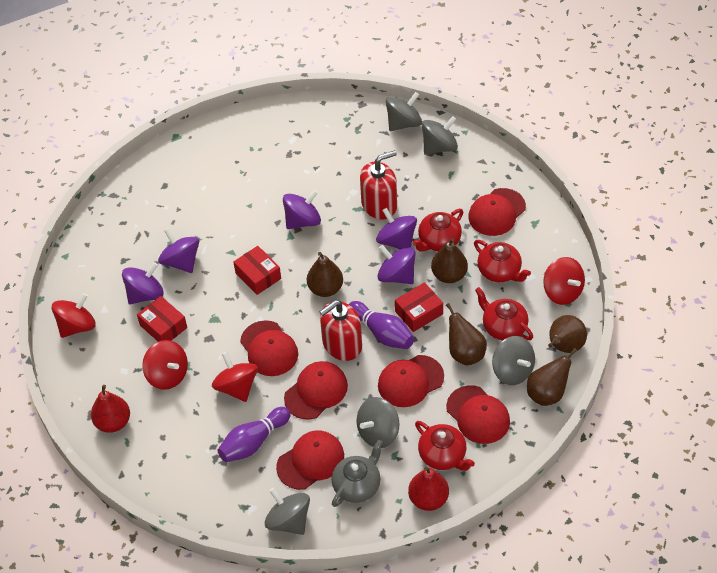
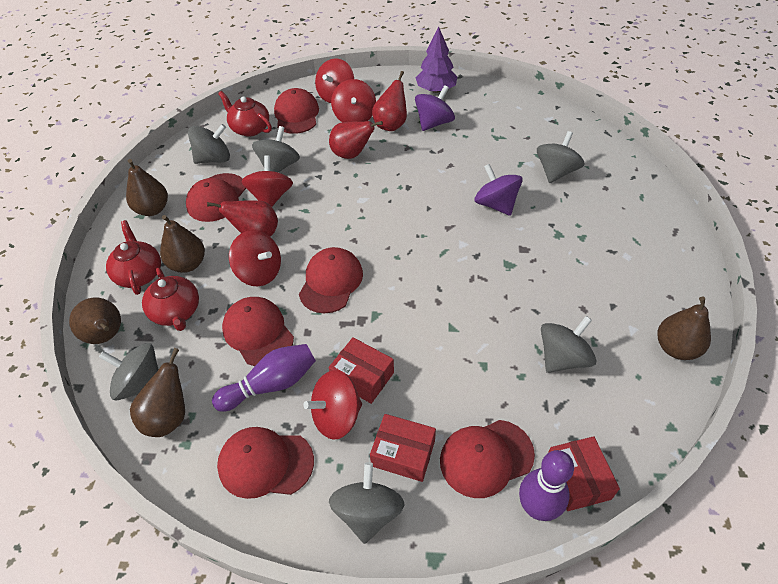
grey spinning top: [265,488,310,535] [357,397,399,448] [386,92,422,131] [422,116,458,155] [492,336,535,385] = 5 -> [99,343,159,400] [188,124,230,164] [252,126,300,173] [329,462,405,544] [537,131,585,183] [541,316,597,373] = 6
grey teapot: [332,440,383,507] = 1 -> none = 0
purple spinning top: [122,262,164,304] [158,228,200,273] [283,190,321,229] [376,208,417,249] [377,245,416,284] = 5 -> [415,85,455,131] [474,164,523,216] = 2
purple tree: none = 0 -> [415,26,458,93] = 1
red pear: [91,385,130,433] [408,466,449,511] = 2 -> [207,200,278,236] [329,121,383,159] [372,71,407,131] = 3
red soap dispenser: [320,300,362,361] [360,150,397,220] = 2 -> none = 0
red spinning top: [52,293,96,338] [142,340,188,390] [212,352,258,402] [543,257,585,305] = 4 -> [229,230,281,286] [241,155,293,207] [303,370,362,440] [315,58,354,103] [331,79,376,122] = 5
red teapot: [413,209,463,251] [415,421,475,471] [474,240,531,282] [475,287,533,340] = 4 -> [106,220,161,295] [142,268,199,331] [218,91,272,137] = 3

